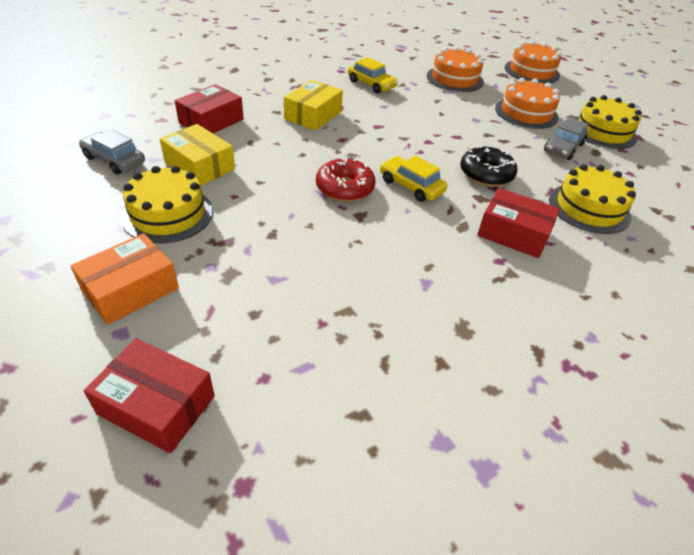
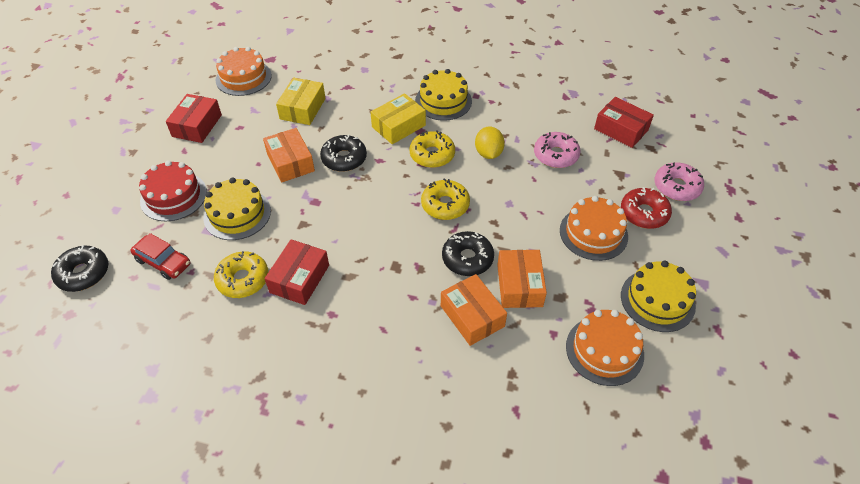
black donut: [460,146,518,186] = 1 -> [51,245,109,292] [320,134,367,172] [442,231,494,276] = 3
grey car: [79,129,145,175] [544,117,588,160] = 2 -> none = 0
orange box: [71,233,179,325] = 1 -> [263,128,315,183] [441,274,507,346] [497,250,547,308] = 3
pink donut: none = 0 -> [534,132,581,168] [654,162,704,201] = 2
red cake: none = 0 -> [139,160,207,221] = 1
red car: none = 0 -> [130,233,191,280] = 1
yellow car: [348,57,398,93] [380,156,448,202] = 2 -> none = 0
yellow donut: none = 0 -> [214,251,268,298] [410,130,455,168] [421,178,470,220] = 3
yellow lemon: none = 0 -> [475,127,505,159] = 1

